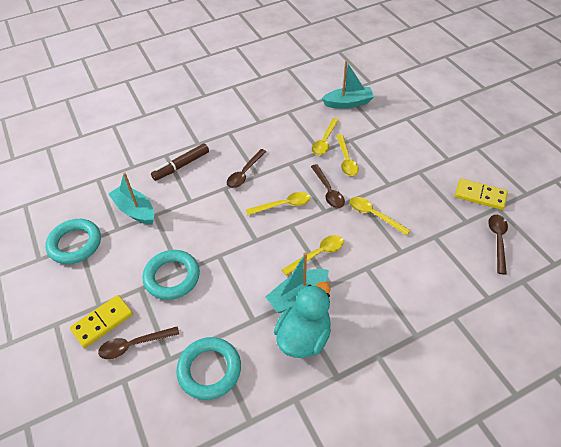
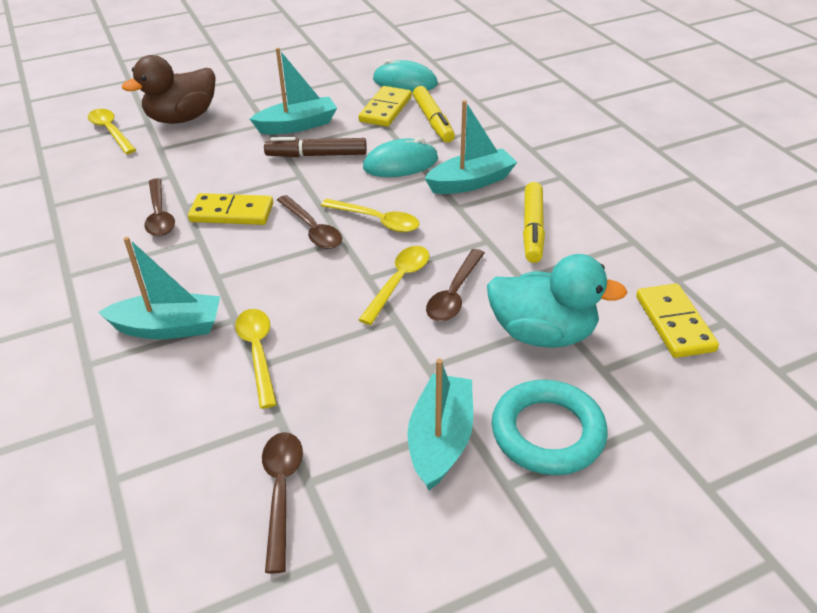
brown duck: none = 0 -> [122,55,216,124] = 1
turquoise boat: [108,172,154,225] [266,253,329,313] [321,61,374,109] = 3 -> [98,237,220,339] [250,48,337,134] [408,359,473,490] [425,100,517,194] = 4
turquoise mouse: none = 0 -> [363,137,438,177] [373,59,438,92] = 2
turquoise ring: [45,219,101,264] [142,250,200,300] [176,337,241,400] = 3 -> [492,380,608,475] = 1
yellow domino: [70,295,133,348] [455,178,508,210] = 2 -> [188,193,273,225] [358,86,412,127] [636,284,719,358] = 3
yellow marker: none = 0 -> [413,86,455,143] [523,182,545,263] = 2
yellow spoon: [246,192,311,215] [282,235,344,276] [312,118,339,155] [336,134,359,176] [350,197,411,236] = 5 -> [88,109,136,154] [235,309,277,409] [321,199,420,232] [358,246,430,325] = 4

